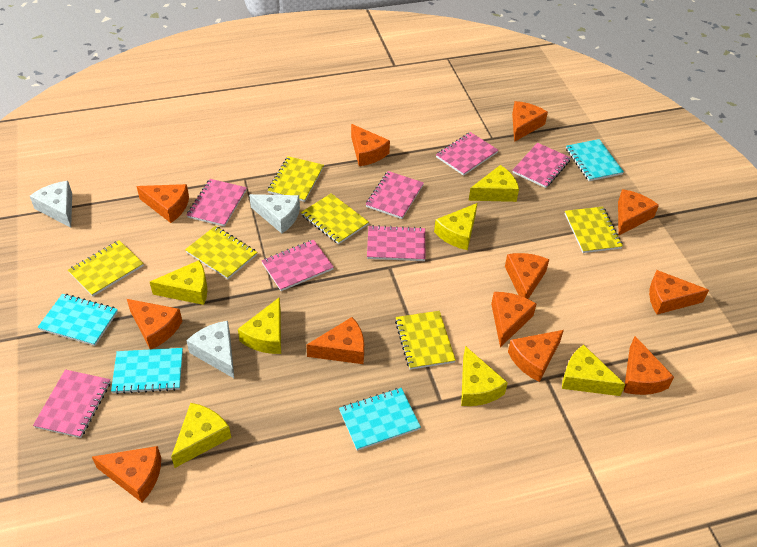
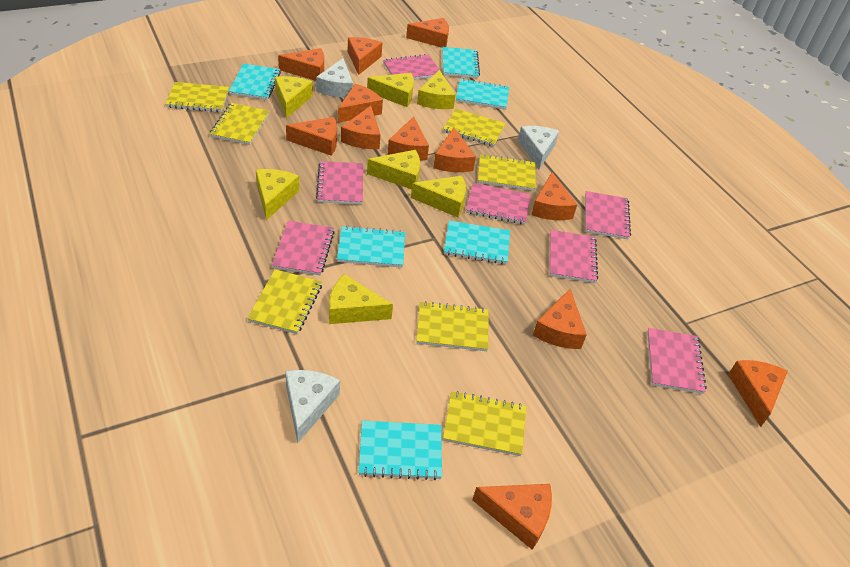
turquoise notebook: [37,294,118,346] [111,348,183,394] [339,388,421,451] [566,139,624,181] = 4 -> [229,64,281,100] [337,226,405,268] [358,420,442,480] [442,47,480,78] [444,220,510,264] [456,78,509,110] = 6
yellow notebook: [68,240,144,297] [185,226,257,279] [268,156,324,202] [301,193,369,244] [395,311,456,370] [565,207,623,253] = 6 -> [165,82,229,112] [210,103,270,145] [247,269,322,334] [417,301,488,351] [443,109,505,147] [443,391,527,456] [478,154,536,191] = 7

